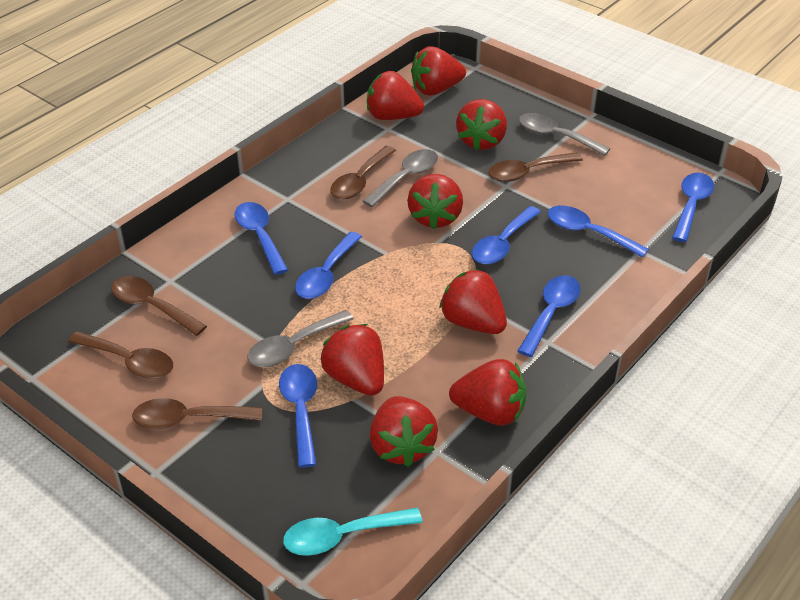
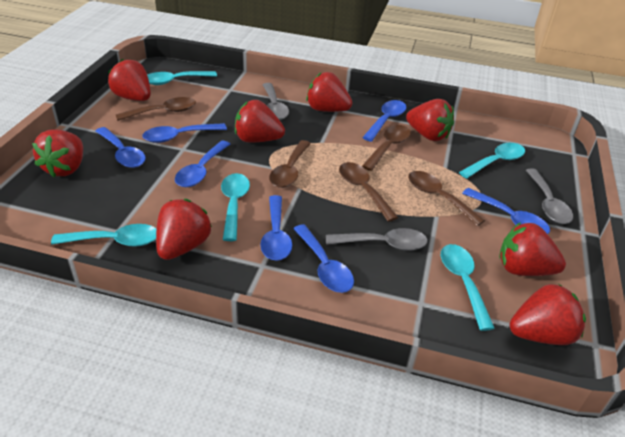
turquoise spoon: [283,508,423,556] = 1 -> [51,224,156,247] [147,71,217,85] [221,173,250,241] [441,244,495,331] [459,143,525,179] = 5

